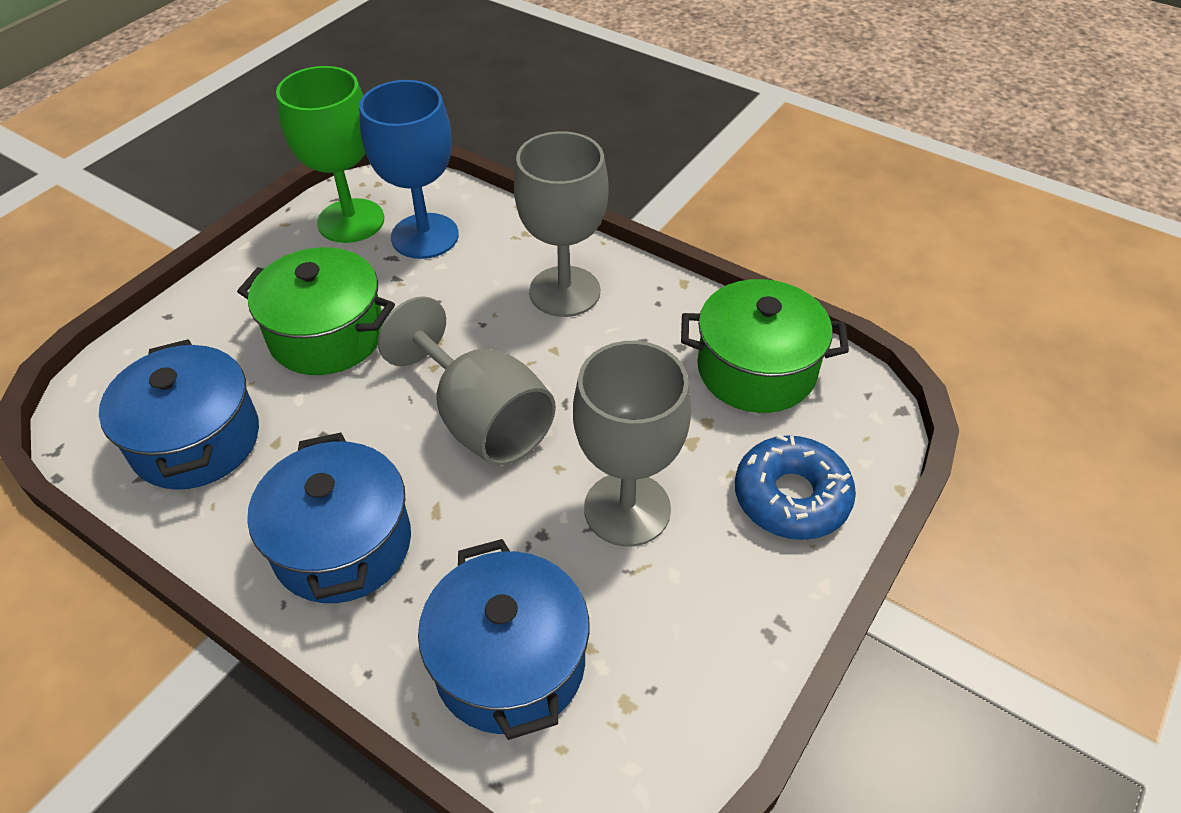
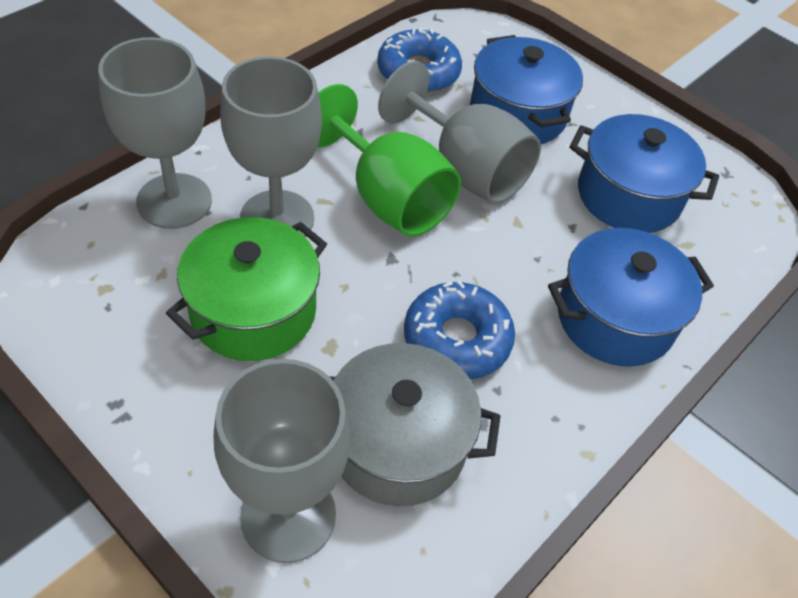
blue donut: [735,434,856,540] = 1 -> [377,28,462,93] [404,280,515,380] = 2
blue goblet: [359,80,459,259] = 1 -> none = 0
green pot: [237,247,395,375] [681,279,849,413] = 2 -> [166,217,327,361] = 1
grey goblet: [378,296,556,466] [514,131,608,317] [573,341,691,547] = 3 -> [98,37,212,229] [214,359,351,563] [220,56,322,237] [378,61,541,204] = 4
grey pot: none = 0 -> [329,343,501,506] = 1

